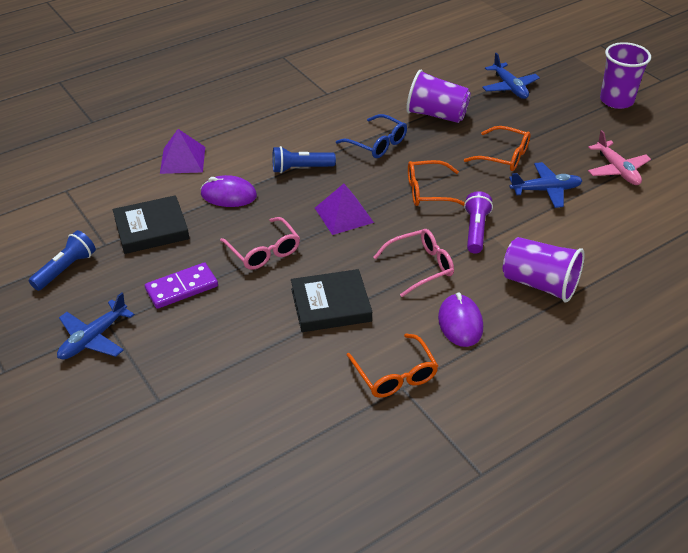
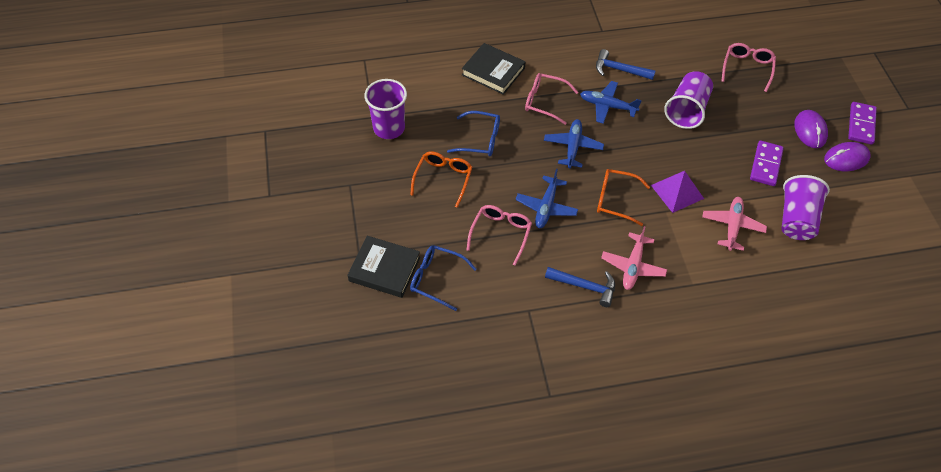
blue flashlight: [29,230,96,291] [273,146,336,173] = 2 -> none = 0
blue glasses: [336,114,407,158] = 1 -> [410,245,476,311] [447,111,500,156] = 2
blue hammer: none = 0 -> [545,267,615,307] [596,49,656,80] = 2
orange glasses: [347,333,438,398] [408,160,465,206] [464,126,531,171] = 3 -> [410,152,472,208] [597,169,650,226] = 2
pink glasses: [220,217,300,270] [373,229,454,297] = 2 -> [467,205,532,266] [525,73,578,125] [721,43,776,92] = 3
pink plane: [588,130,651,185] = 1 -> [601,226,667,290] [702,197,767,251] = 2
purple domino: [145,262,218,309] = 1 -> [750,140,784,186] [848,102,877,145] = 2
purple flashlight: [464,191,493,254] = 1 -> none = 0
purple pyramid: [160,129,205,174] [315,184,374,235] = 2 -> [651,171,704,213] = 1

